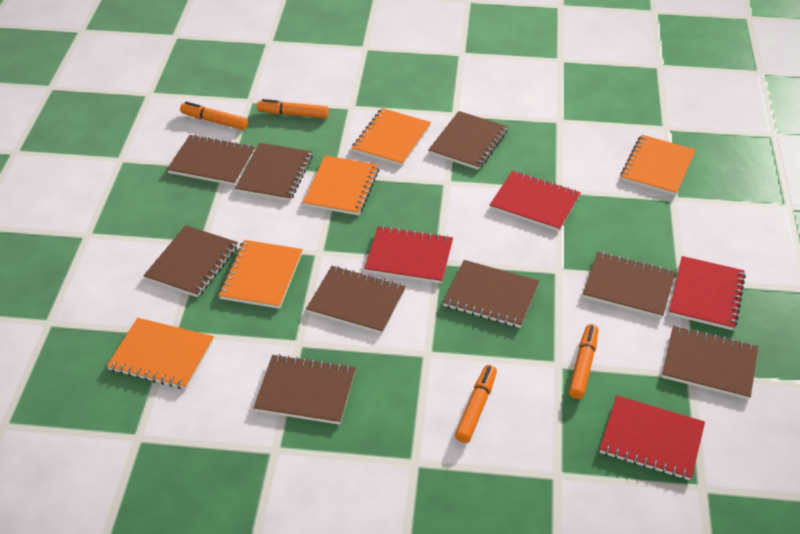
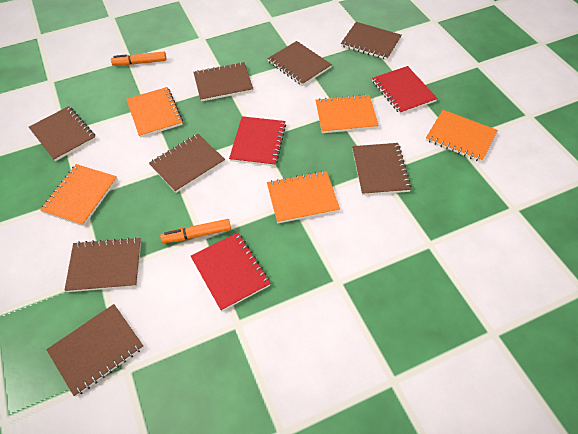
brown notebook: [143,225,238,297] [167,135,255,186] [235,143,313,201] [253,354,356,425] [306,266,406,334] [428,111,508,170] [443,260,540,328] [583,252,676,318] [662,326,758,400] = 9 -> [29,106,96,161] [46,304,144,397] [64,237,141,292] [149,134,225,193] [194,62,253,102] [267,41,332,86] [341,22,402,60] [352,143,411,195] = 8
orange marker: [180,102,248,130] [257,99,329,118] [455,365,497,443] [569,324,598,399] = 4 -> [111,51,166,66] [160,219,231,243] = 2
red notebook: [364,226,453,284] [490,171,581,231] [600,396,705,480] [669,256,746,330] = 4 -> [191,233,271,311] [229,116,286,166] [372,66,438,114] = 3

